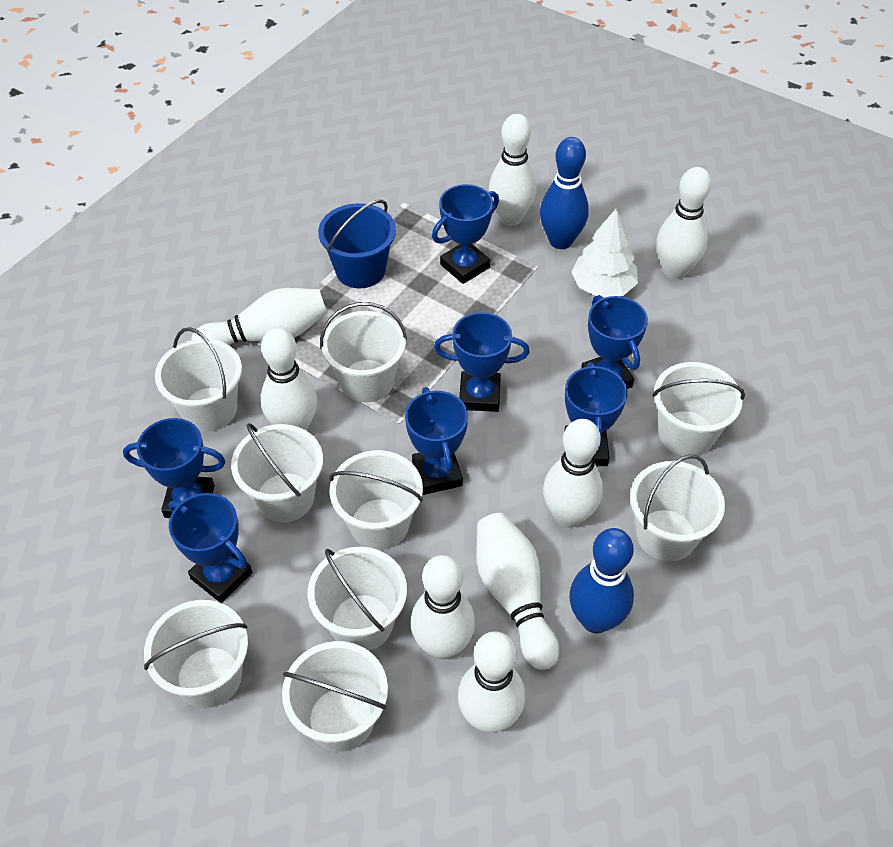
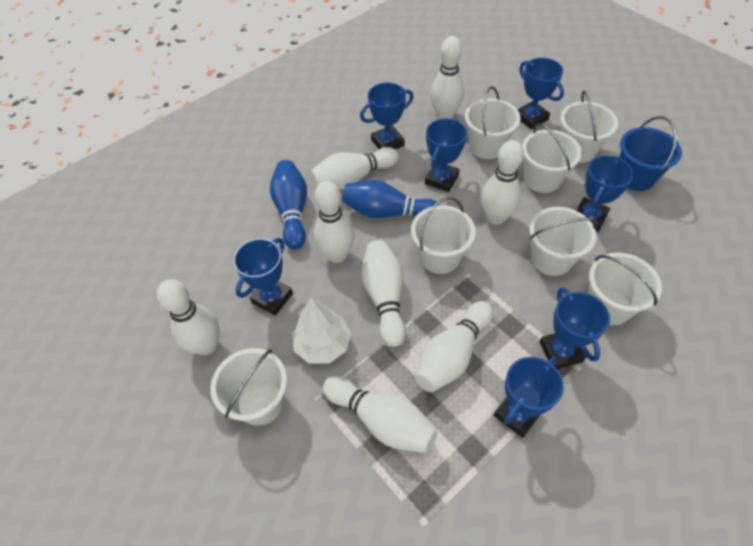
white bucket: [144,600,248,708] [155,327,242,432] [231,423,323,522] [282,641,388,752] [308,547,407,651] [320,302,407,402] [329,450,423,550] [630,454,725,562] [652,362,745,456] = 9 -> [211,348,287,426] [411,197,476,274] [465,86,521,159] [522,123,582,193] [529,207,598,276] [560,91,618,163] [588,253,662,325] = 7

